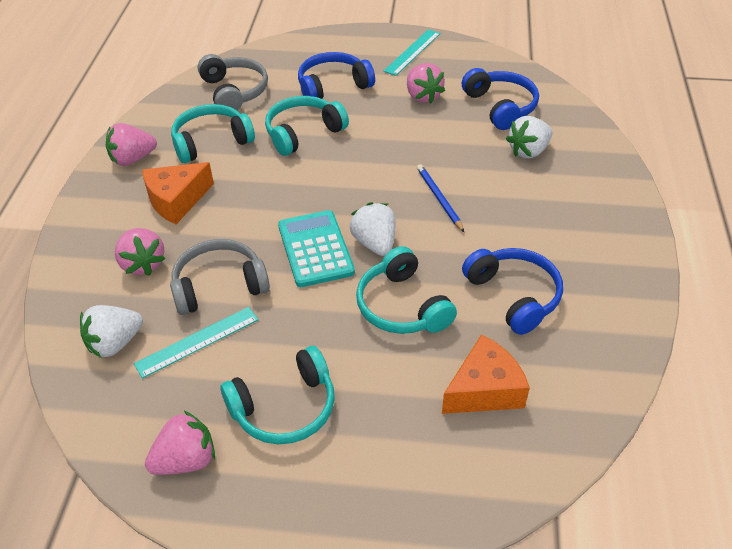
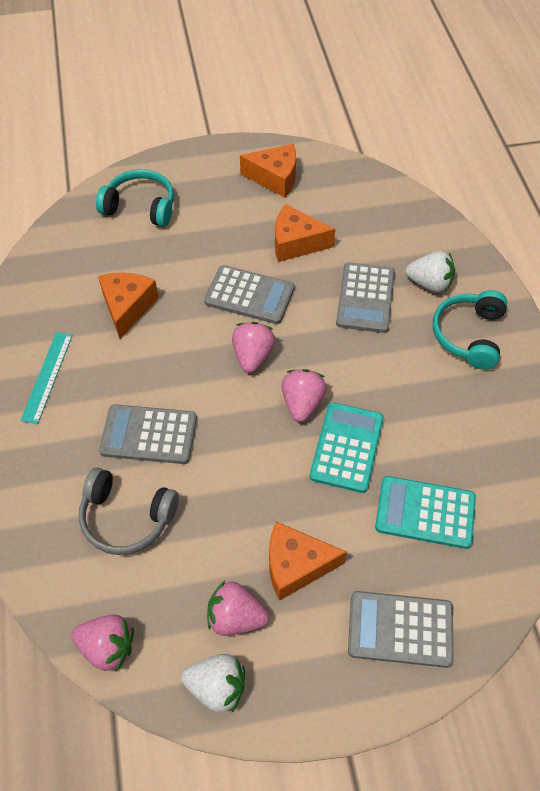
blue headphones: [298,52,375,99] [462,68,539,130] [462,248,563,335] = 3 -> none = 0
blue pencil: [417,164,464,232] = 1 -> none = 0
grey calculator: none = 0 -> [99,404,197,464] [204,265,294,324] [336,262,395,333] [348,591,454,668] = 4
grey headphones: [170,239,270,315] [198,54,268,111] = 2 -> [79,468,179,555] = 1
orange cheese: [142,162,214,224] [442,334,530,414] = 2 -> [98,273,159,339] [240,144,296,198] [269,522,347,601] [275,204,335,262] = 4
turquoise calculator: [278,210,355,287] = 1 -> [310,402,384,493] [375,476,476,549] = 2
turquoise headphones: [171,104,255,163] [221,346,335,444] [265,96,349,156] [356,246,457,334] = 4 -> [96,169,174,227] [433,290,507,370] = 2
turquoise ruler: [134,307,258,378] [384,29,441,76] = 2 -> [21,332,73,424] = 1
white strawberry: [80,305,143,358] [350,202,395,256] [506,116,552,158] = 3 -> [181,654,245,713] [405,251,455,293] = 2

